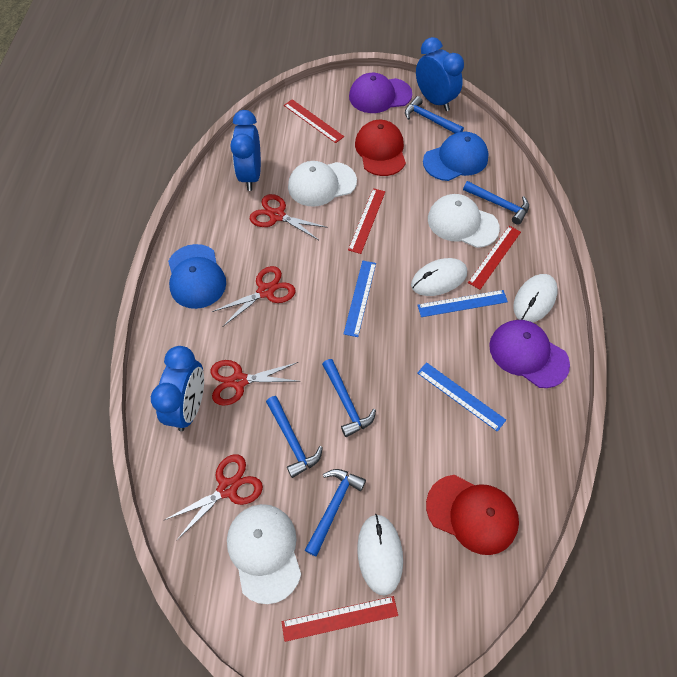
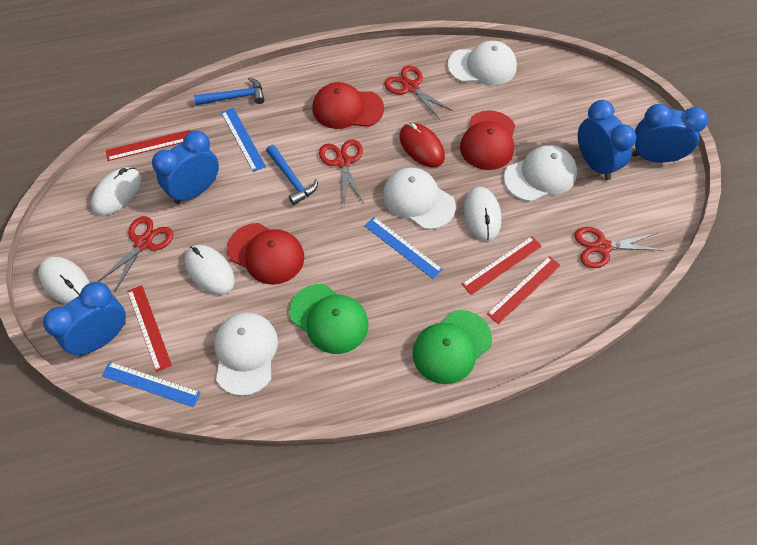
blue cap: [168,244,226,309] [423,132,489,181] = 2 -> none = 0
blue clock: [151,346,204,431] [230,110,261,191] [416,37,464,111] = 3 -> [43,282,126,356] [152,131,219,204] [578,100,636,180] [632,104,708,163] = 4
blue hammer: [266,396,323,478] [305,469,366,557] [322,359,376,437] [405,96,464,133] [463,181,529,225] = 5 -> [194,77,265,105] [266,145,318,205] = 2
green cap: none = 0 -> [289,284,368,354] [412,310,492,384] = 2
purple cap: [349,73,412,113] [489,320,570,388] = 2 -> none = 0
red cap: [355,120,406,176] [426,475,519,555] = 2 -> [227,223,304,285] [312,82,384,129] [460,110,515,170] = 3
red mouse: none = 0 -> [400,123,445,167] = 1
white cap: [227,504,301,604] [288,161,357,207] [428,194,500,248] = 3 -> [214,312,278,396] [383,168,456,230] [448,41,517,85] [504,145,577,202] = 4
white mouse: [357,514,403,595] [411,258,467,296] [513,274,558,323] = 3 -> [38,257,89,304] [91,167,142,216] [185,245,235,295] [464,187,501,241] = 4

